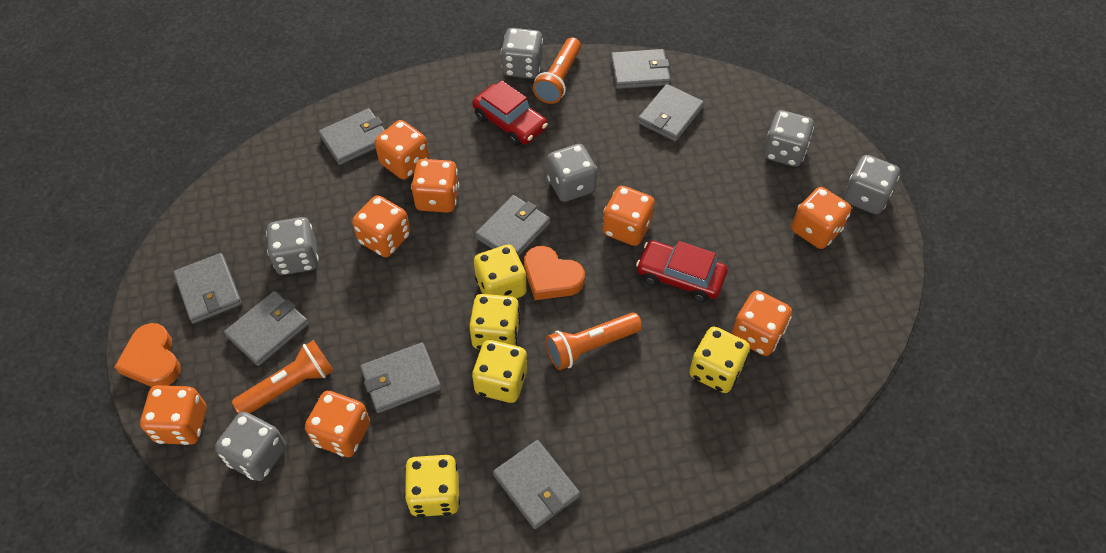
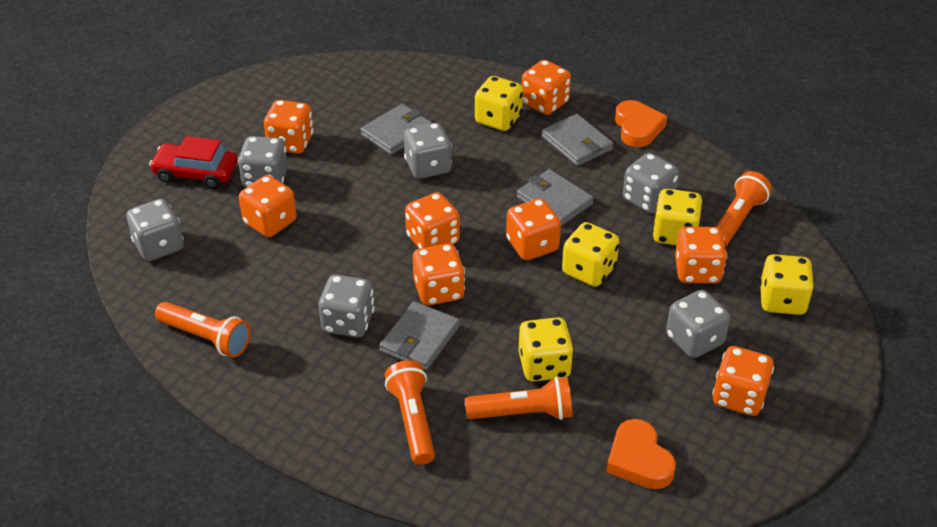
grey wallet: [173,253,242,324] [224,291,309,366] [318,108,385,165] [360,343,441,413] [475,195,550,257] [493,440,580,529] [610,49,671,89] [638,84,704,142] = 8 -> [361,104,432,155] [380,301,460,370] [517,169,594,226] [542,114,613,166] = 4
orange flashlight: [232,340,333,414] [533,37,581,104] [546,312,642,370] = 3 -> [155,302,251,357] [385,360,435,465] [465,377,572,420] [716,171,772,247] = 4
red car: [472,81,548,146] [636,240,728,302] = 2 -> [149,136,238,189] = 1

